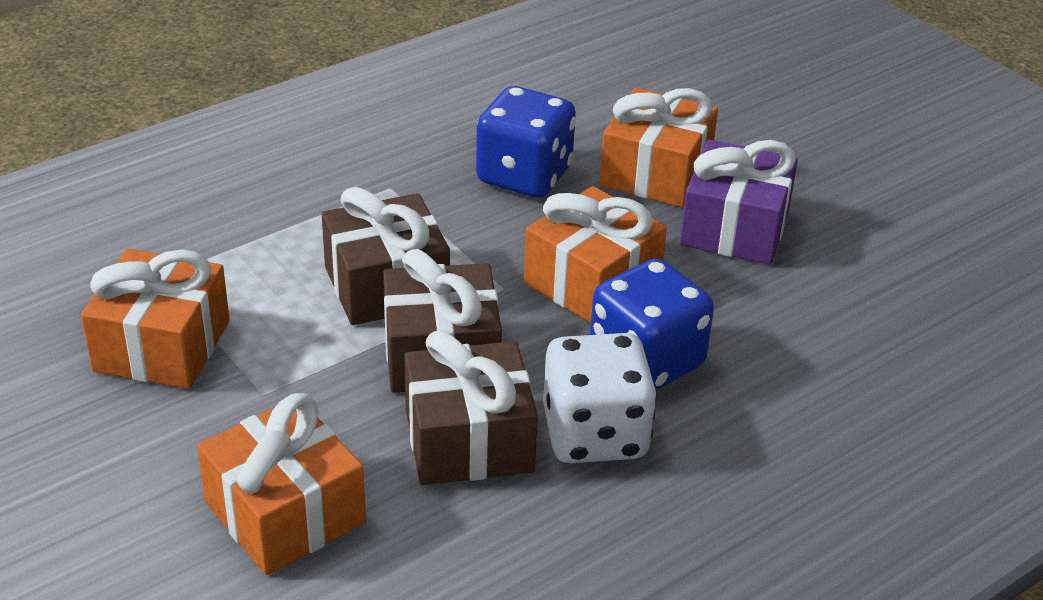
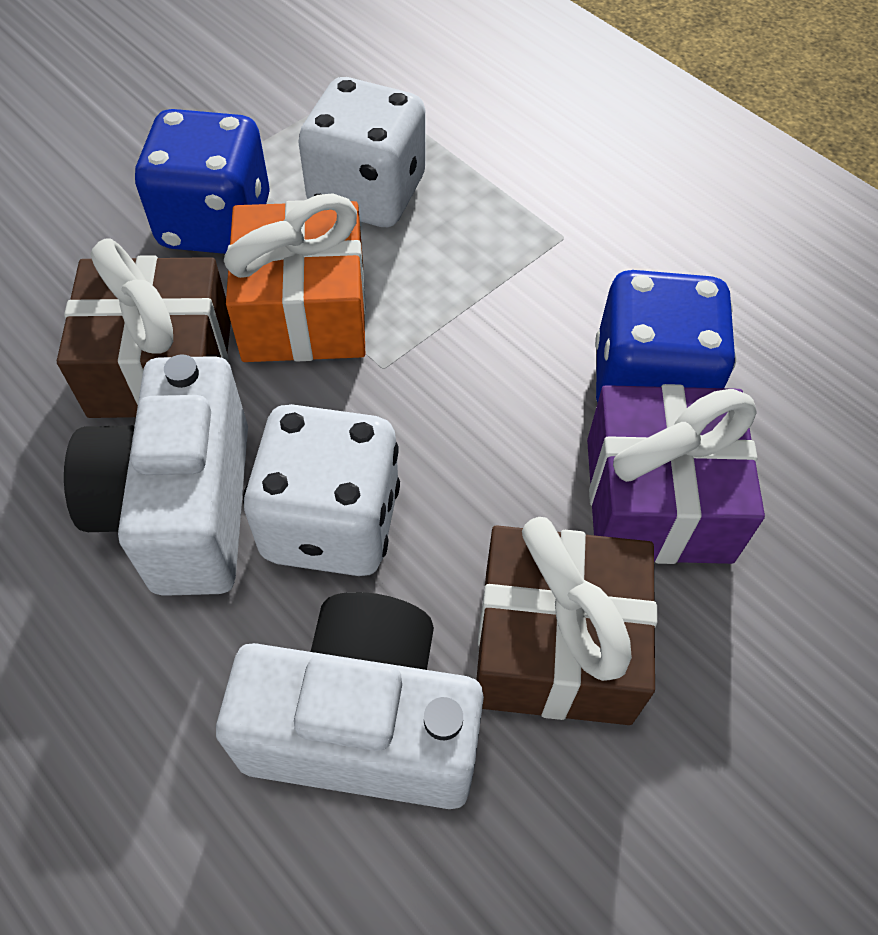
brown gift: [322,187,450,325] [383,249,502,393] [404,330,538,485] = 3 -> [57,238,231,418] [476,517,657,725] = 2
orange gift: [81,249,230,389] [197,393,366,575] [524,186,667,323] [599,88,718,207] = 4 -> [224,193,366,362] = 1
white camera: none = 0 -> [64,354,248,596] [216,592,484,809] = 2
white dice: [543,333,657,463] = 1 -> [243,404,400,576] [298,77,425,227] = 2

